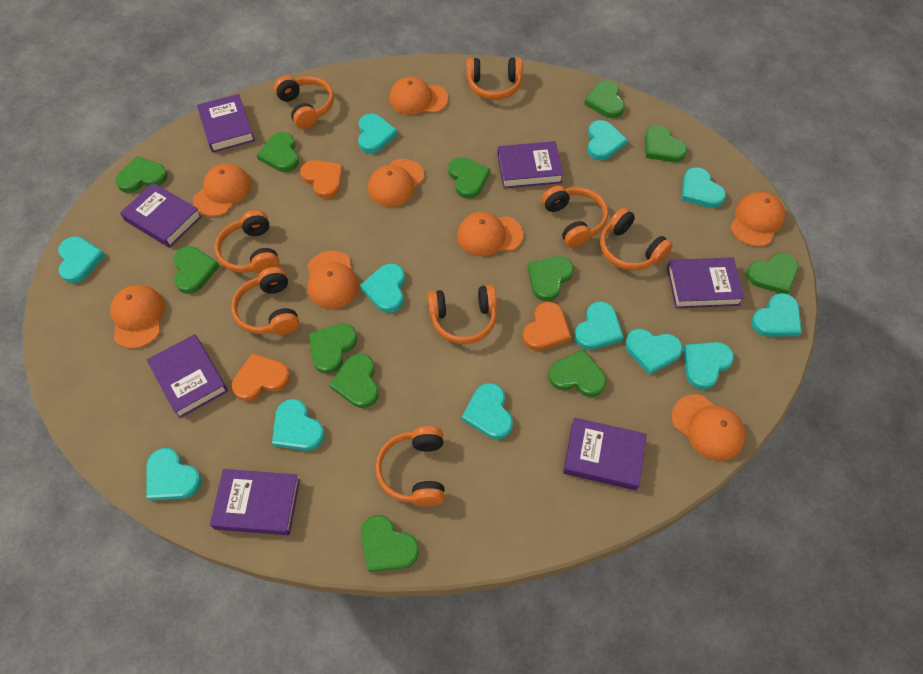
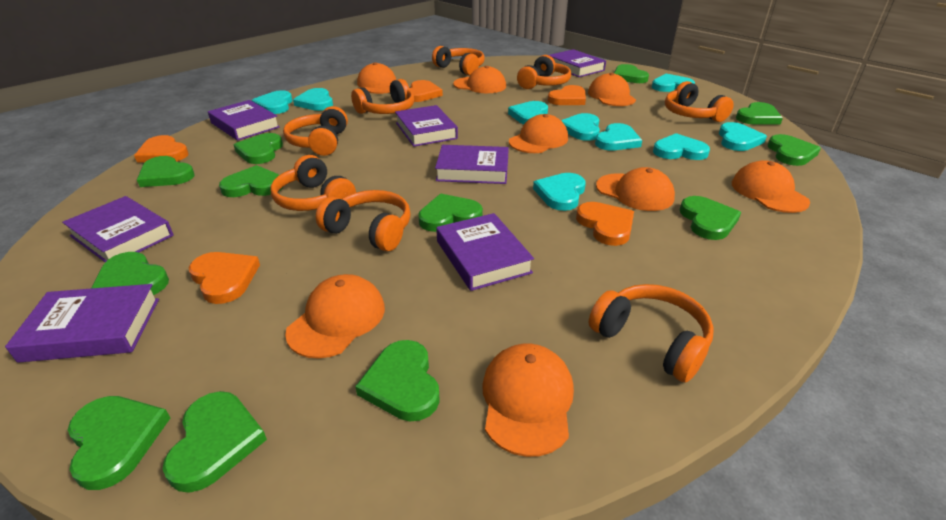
orange heart: [232,353,290,401] [300,160,343,199] [522,302,571,351] = 3 -> [134,135,189,163] [189,252,260,304] [410,80,443,102] [548,85,586,105] [576,202,634,246] = 5
turquoise heart: [58,236,105,283] [146,448,202,500] [272,399,325,451] [358,114,398,153] [360,263,405,313] [462,383,513,439] [574,302,624,350] [587,120,628,160] [625,329,683,375] [682,167,726,208] [683,342,734,390] [751,293,802,337] = 12 -> [252,90,292,114] [293,88,333,111] [508,101,548,125] [533,173,586,211] [561,113,600,141] [595,123,642,151] [652,74,695,92] [653,133,710,160] [719,122,767,151] = 9

